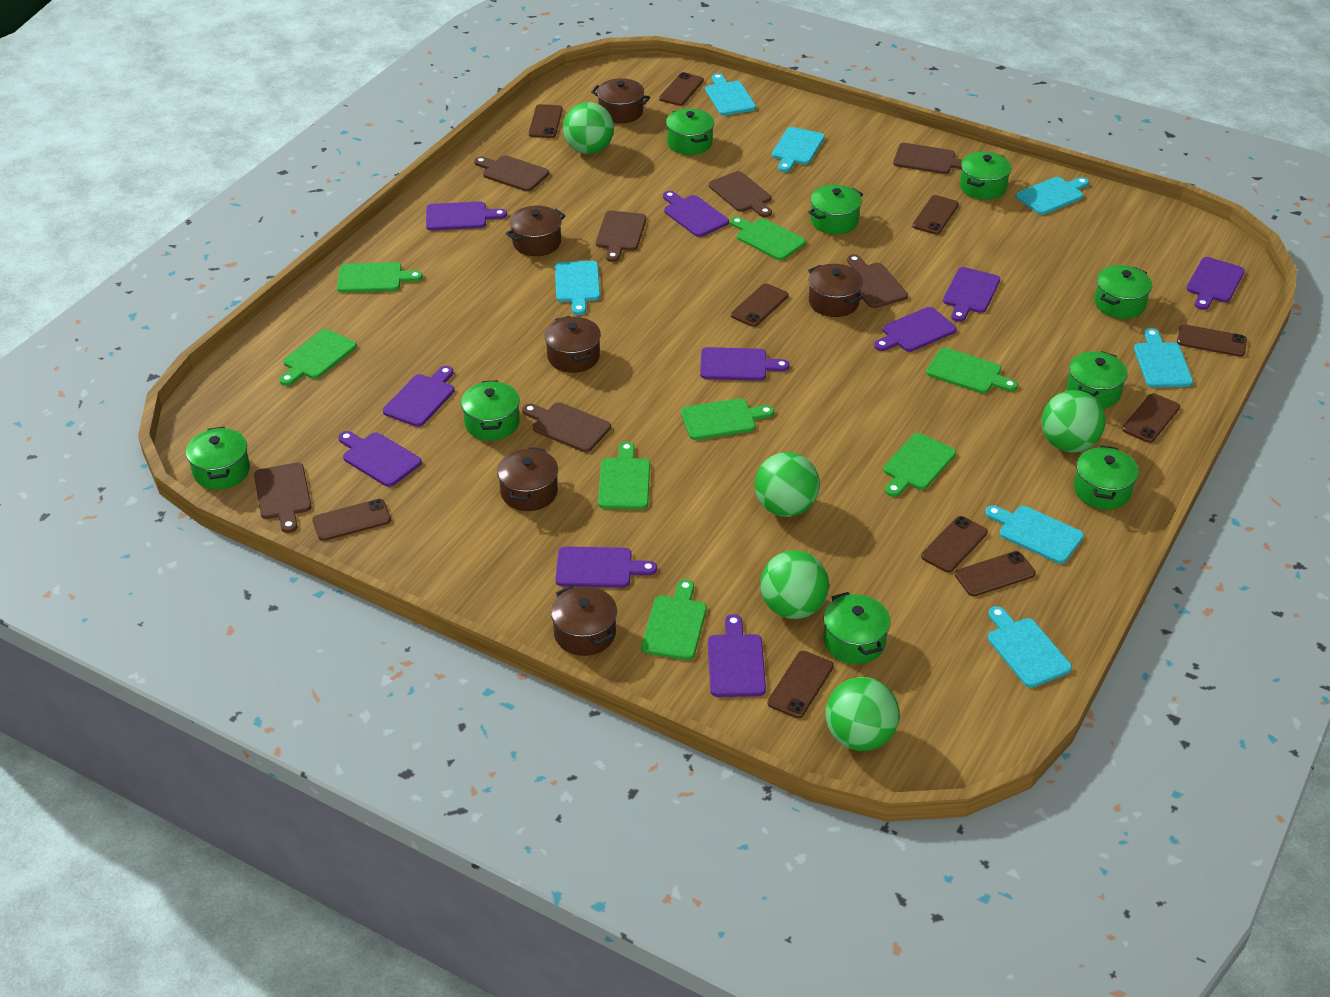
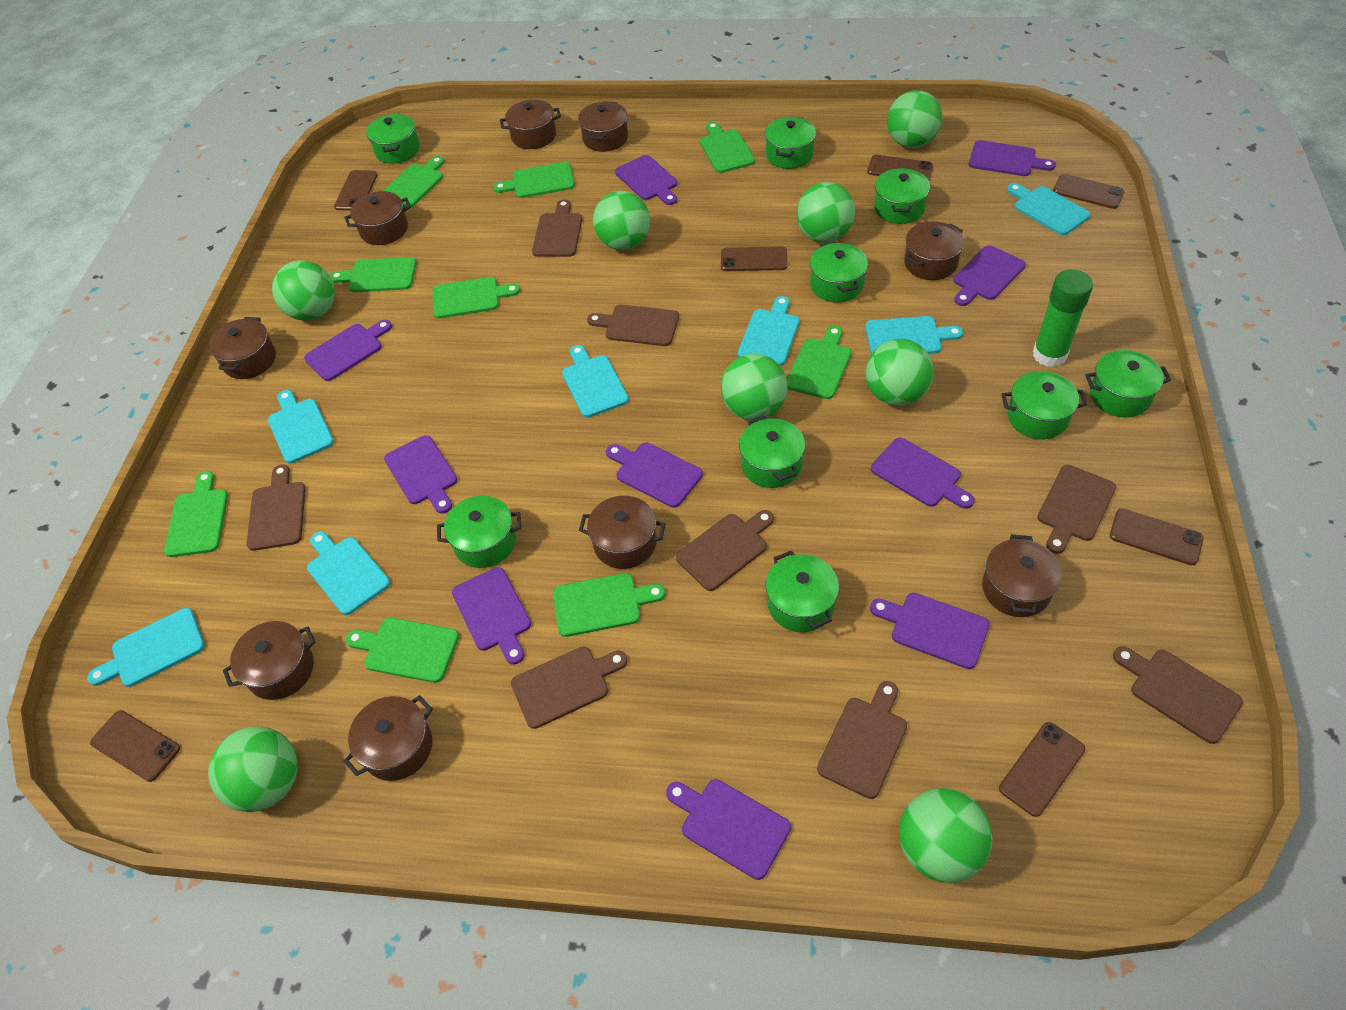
brown cutting board: [254,462,311,533] [474,155,549,192] [522,402,611,452] [596,211,646,262] [709,171,772,217] [847,254,908,308] [893,143,963,174] = 7 -> [246,464,306,551] [511,647,628,729] [532,199,582,257] [587,305,679,346] [676,510,774,591] [817,681,907,799] [1037,465,1116,554] [1113,646,1243,744] = 8
brown phone: [312,499,391,541] [529,104,563,138] [659,72,704,106] [731,283,789,327] [767,651,834,718] [912,195,959,235] [921,516,988,572] [955,551,1036,596] [1122,393,1180,443] [1177,324,1247,357] = 10 -> [90,710,180,782] [334,170,378,211] [721,247,787,271] [867,155,933,180] [999,722,1086,817] [1053,174,1125,209] [1110,508,1204,565] = 7
brown pot: [497,447,558,511] [506,206,566,256] [545,316,601,373] [551,585,617,656] [591,78,650,123] [808,264,863,317] = 6 -> [209,317,276,379] [223,621,315,700] [343,695,433,781] [344,191,411,245] [500,100,561,149] [578,101,628,152] [579,496,666,569] [904,221,964,280] [982,534,1062,617] = 9
green ball: [563,102,614,154] [755,452,820,517] [760,550,829,619] [825,677,900,751] [1041,390,1106,452] = 5 -> [208,727,298,812] [272,260,335,321] [593,191,650,250] [721,354,788,420] [796,182,855,243] [865,339,934,406] [887,90,942,148] [899,788,992,883] = 8
green cutting board: [279,329,357,386] [337,262,423,293] [598,442,650,510] [641,579,707,660] [681,398,774,440] [730,217,806,260] [883,433,956,497] [926,348,1018,393] = 8 -> [164,471,228,557] [330,257,417,292] [346,618,459,683] [383,156,444,208] [433,277,520,319] [494,162,575,198] [553,573,665,637] [700,122,755,173] [787,326,852,399] = 9
green glue stick: none = 0 -> [1033,270,1093,367] = 1

